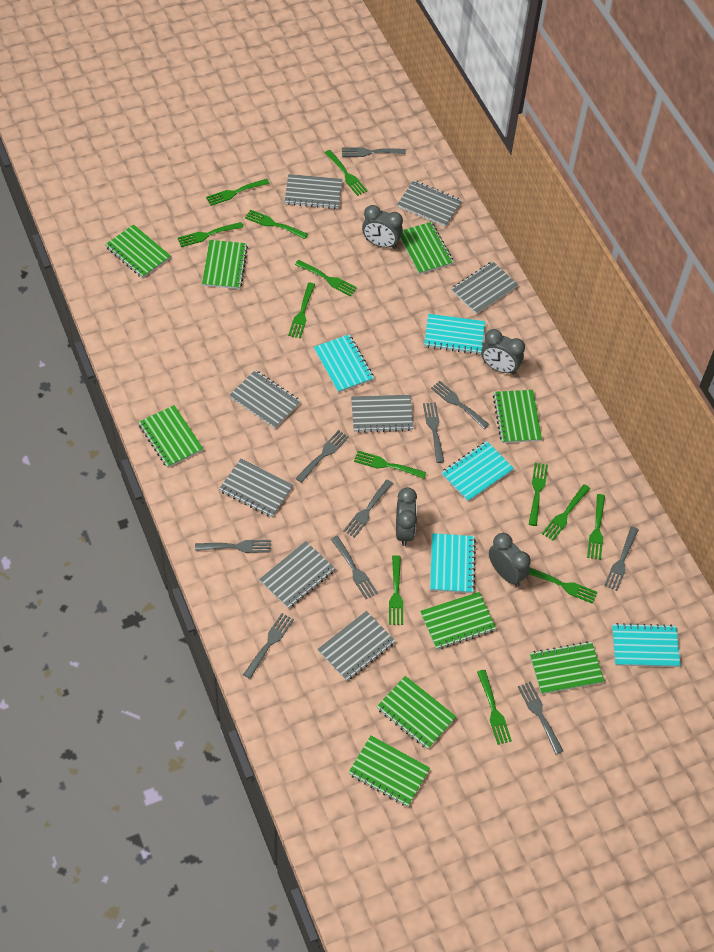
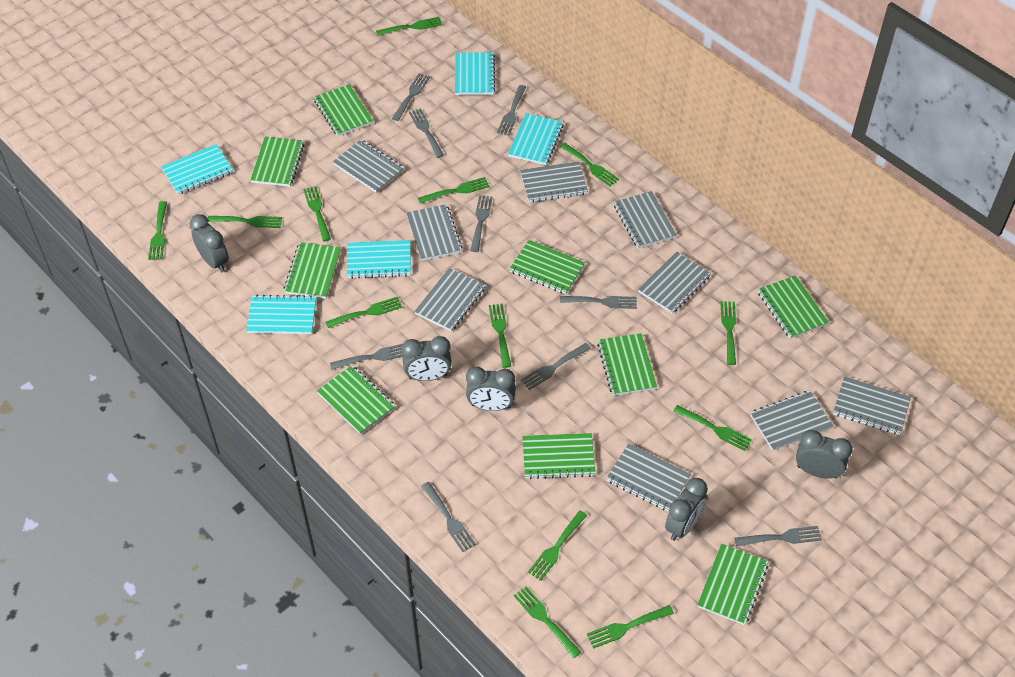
grey clock: [362,205,403,249] [396,487,417,546] [481,329,525,375] [489,533,531,586] = 4 -> [190,214,229,273] [402,336,452,381] [466,367,516,411] [665,478,708,541] [796,430,853,478] = 5
grey fork: [195,540,271,553] [243,613,294,679] [296,430,349,483] [331,536,378,599] [342,147,406,157] [343,480,393,538] [423,402,444,463] [431,381,490,429] [518,681,563,754] [604,527,639,591] = 10 -> [330,344,403,370] [392,74,430,121] [409,108,444,158] [421,482,476,552] [470,195,493,252] [497,85,526,136] [521,343,591,390] [560,296,637,309] [734,526,822,547] = 9
grey notebook: [219,459,293,517] [229,370,301,428] [259,541,335,609] [285,174,342,209] [318,611,395,681] [351,395,414,433] [397,180,462,227] [451,261,518,314] = 8 -> [333,139,404,193] [406,204,462,261] [414,268,486,332] [520,161,588,202] [606,443,691,512] [614,191,677,248] [638,252,711,314] [750,390,833,451] [833,376,911,435] = 9

